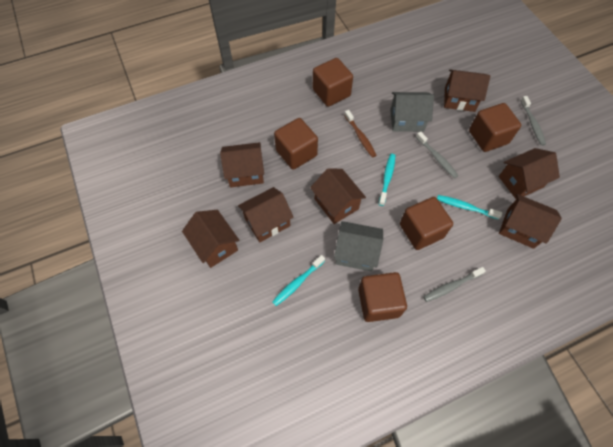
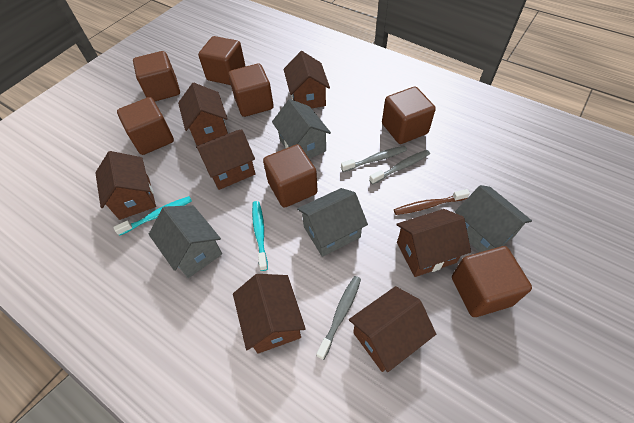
brown cube: [274,118,318,170] [313,58,353,107] [358,272,407,322] [400,197,453,250] [469,103,521,152] = 5 -> [117,97,174,155] [133,51,180,101] [198,36,245,85] [228,64,274,117] [263,144,318,208] [382,87,436,144] [452,246,532,317] = 7
grey house: [334,221,383,272] [390,92,434,132] = 2 -> [149,205,222,278] [272,99,331,159] [297,188,368,257] [455,185,532,252] = 4
turquoise toothbrush: [272,255,325,306] [379,154,395,206] [437,195,502,219] = 3 -> [113,196,192,236] [252,201,268,271] = 2

